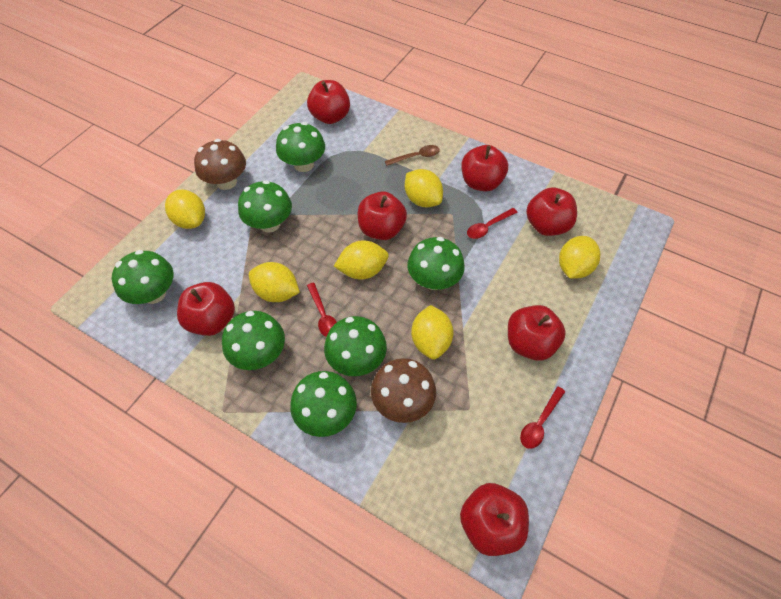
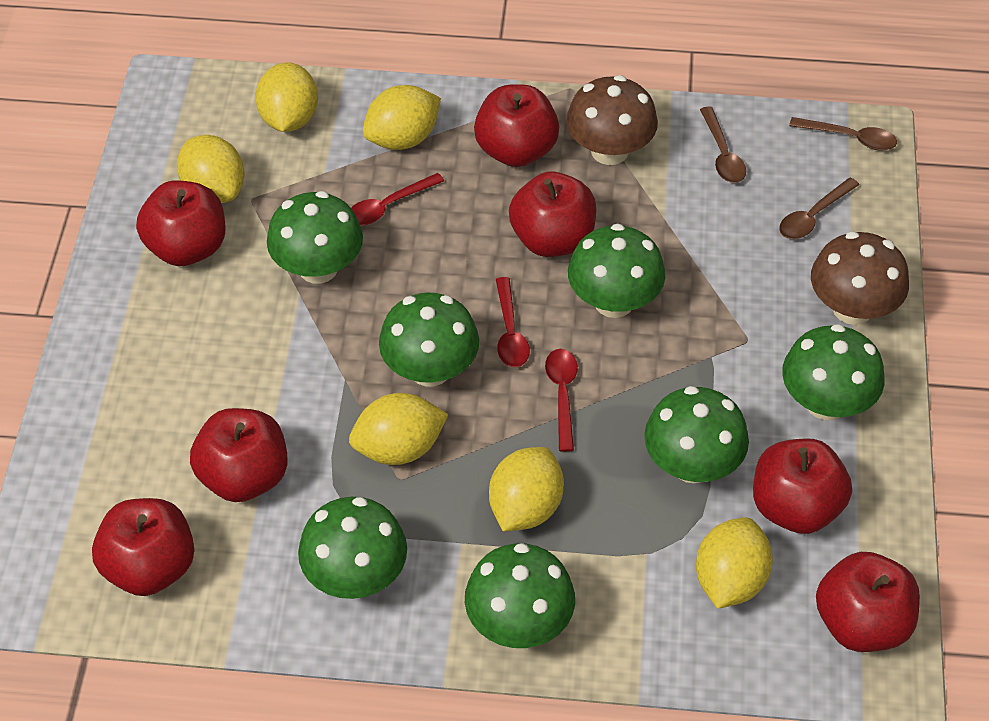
brown spoon: [385,145,440,166] = 1 -> [700,107,746,183] [779,177,859,239] [789,117,897,150] = 3

